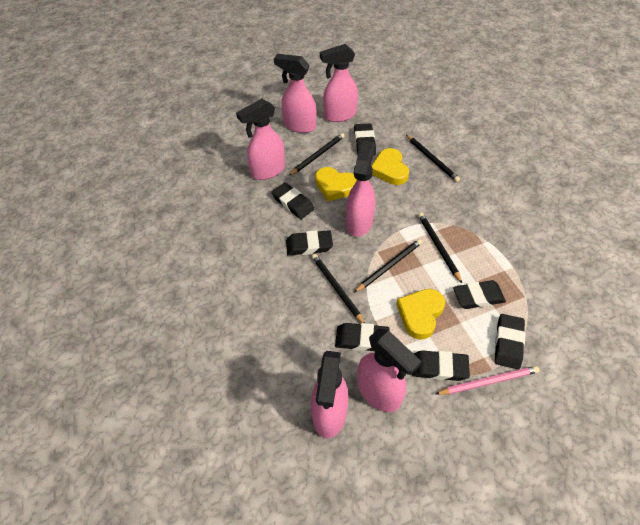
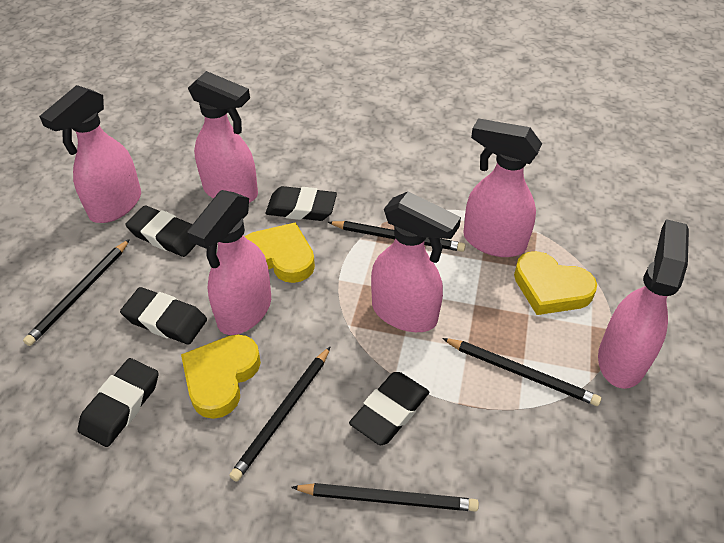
black eraser: [272,182,314,219] [286,230,333,256] [335,323,389,351] [354,123,376,155] [412,350,470,381] [453,280,506,309] [495,314,525,369] = 7 -> [78,358,158,447] [120,287,207,345] [125,206,196,257] [265,186,337,221] [349,372,429,445] = 5
pink pencil: [435,366,540,395] = 1 -> none = 0

